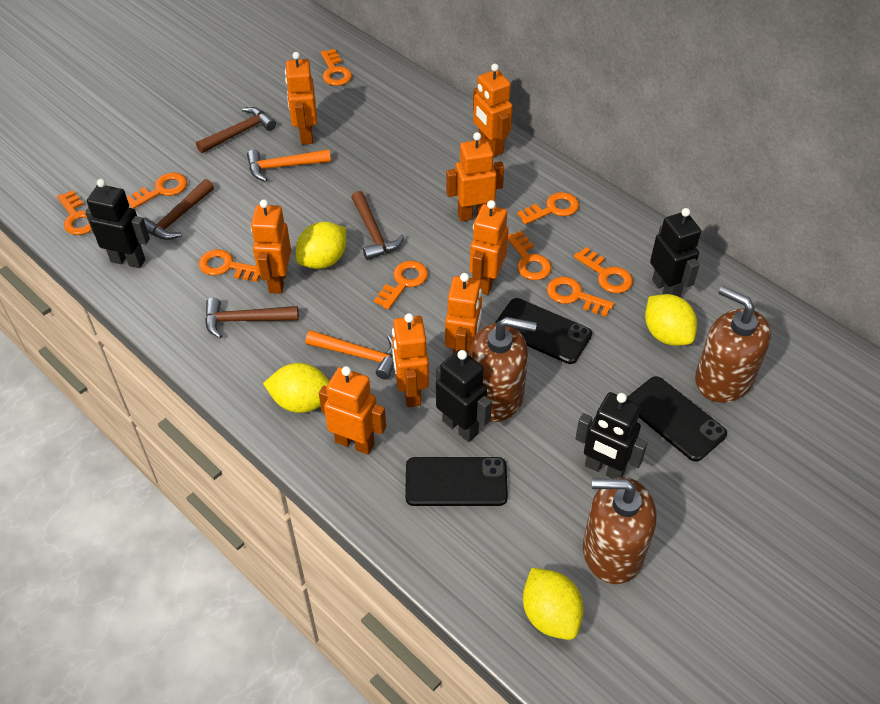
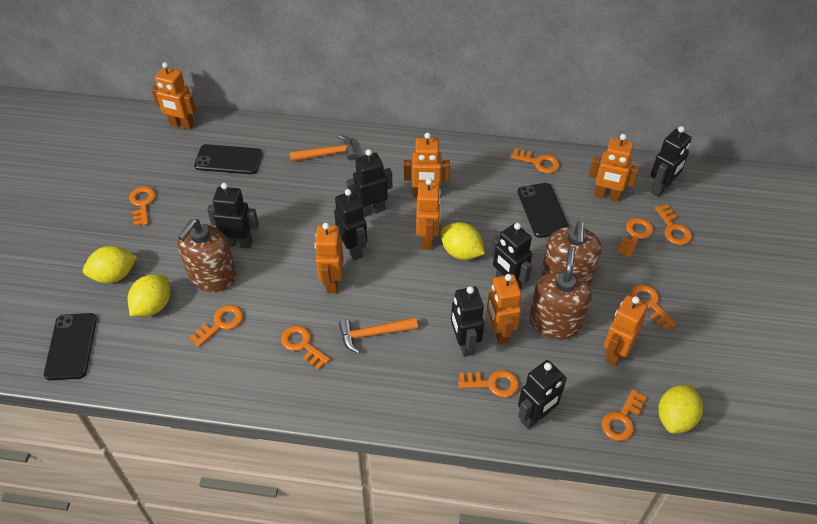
black robot: [85,179,150,268] [436,350,492,442] [575,392,648,479] [650,208,701,297] = 4 -> [207,183,259,249] [334,189,367,260] [346,149,392,217] [451,286,484,357] [491,223,532,289] [518,360,567,429] [651,126,692,197] = 7
brown hammer: [144,179,214,240] [196,107,276,153] [205,298,299,339] [351,191,404,260] = 4 -> none = 0
orange robot: [251,199,291,294] [285,52,317,145] [319,366,386,455] [392,313,429,407] [445,273,482,355] [446,132,504,221] [470,200,509,295] [473,64,513,157] = 8 -> [151,62,196,130] [315,223,344,293] [404,132,450,198] [416,178,441,249] [487,274,521,344] [589,134,639,202] [604,295,648,366] = 7

